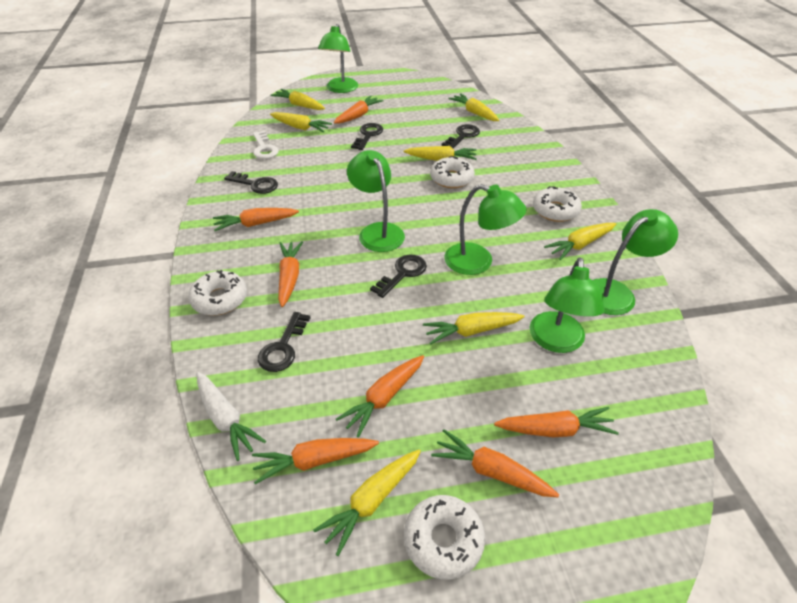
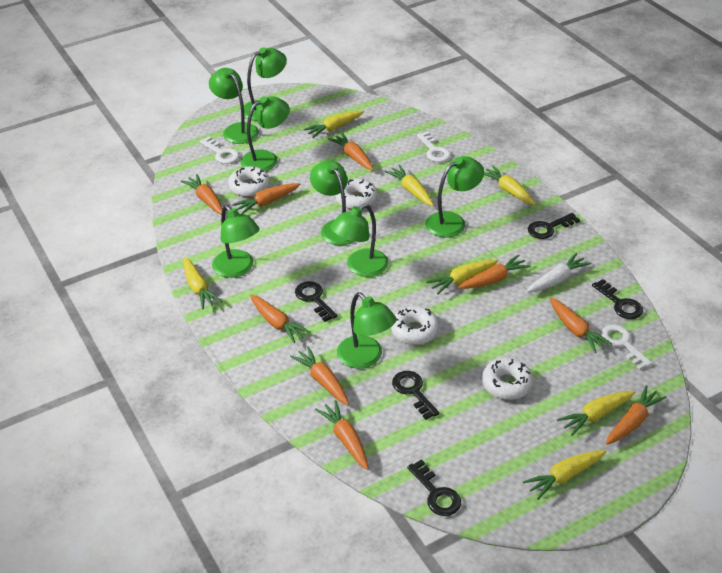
green lamp: [318,24,358,93] [347,150,405,252] [445,184,526,275] [530,258,605,353] [593,209,678,315] = 5 -> [209,68,259,144] [212,205,260,278] [241,96,290,171] [244,47,287,121] [310,160,355,245] [330,204,389,277] [337,292,396,369] [425,156,484,238] = 8
orange carrot: [213,208,299,231] [252,438,379,484] [278,241,303,307] [334,96,384,124] [336,355,424,438] [431,429,559,497] [494,407,619,438] = 7 -> [181,174,222,215] [232,183,300,214] [250,294,310,343] [290,346,349,405] [315,400,368,470] [328,132,374,170] [458,254,531,289] [549,297,612,353] [606,385,667,445] = 9
white key: [253,131,279,159] = 1 -> [199,136,239,164] [417,132,451,162] [601,325,652,370] = 3

